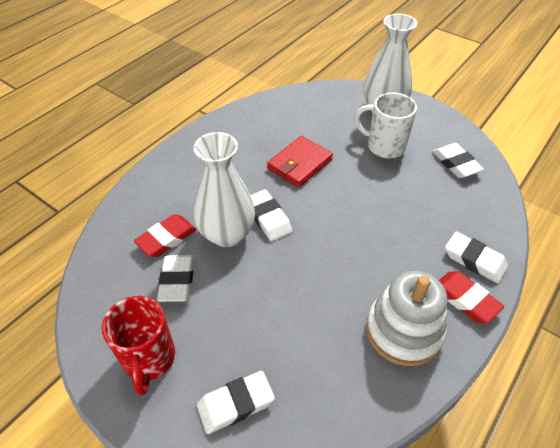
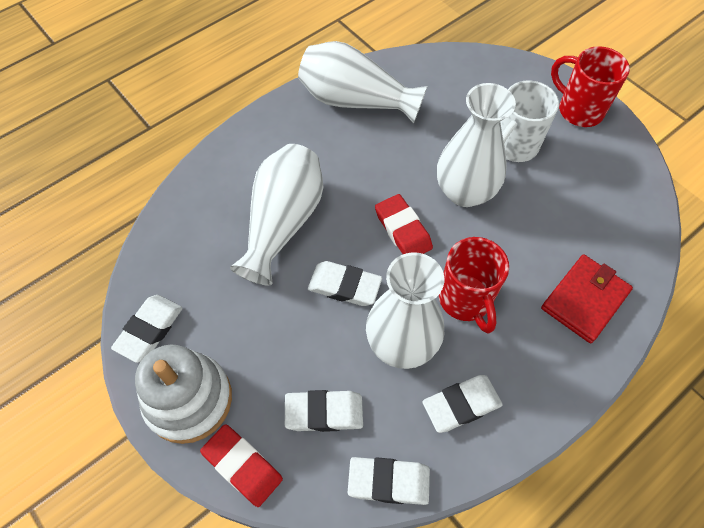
red mug: [102,296,175,396] = 1 -> [439,237,509,333] [551,46,630,127] = 2
white vase: [194,132,255,247] [363,14,417,114] = 2 -> [230,144,323,286] [298,41,427,124] [366,252,444,369] [437,83,516,207] = 4

